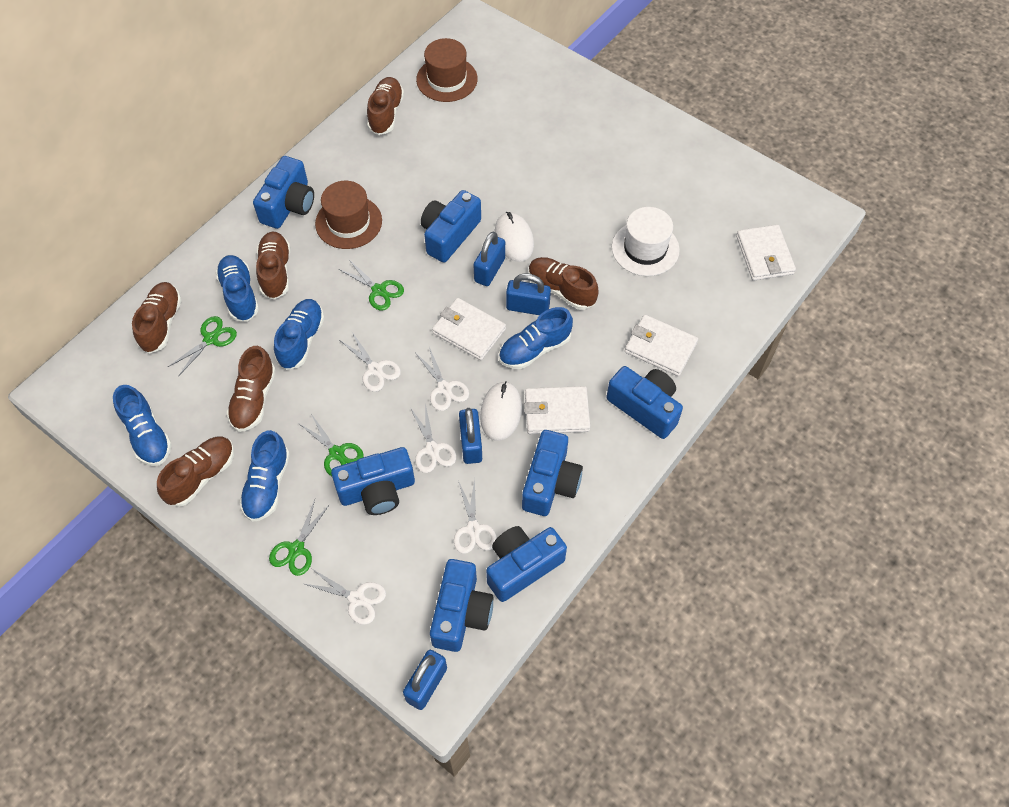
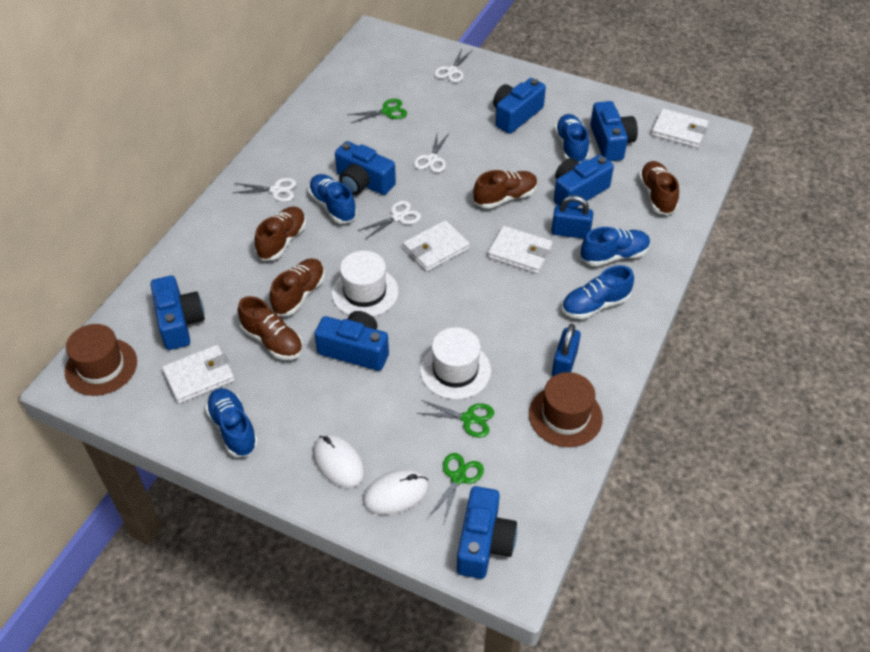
blue padlock: [403,650,447,710] [459,408,482,464] [474,232,505,286] [506,273,551,315] = 4 -> [551,195,593,239] [552,324,581,376] = 2
brown shoe: [132,282,182,354] [157,436,234,507] [227,346,276,432] [256,232,290,300] [367,77,404,135] [529,257,599,310] = 6 -> [238,296,303,360] [255,206,306,260] [270,258,325,316] [473,170,538,209] [639,161,679,215] = 5
green scissors: [168,316,237,376] [269,500,330,576] [298,414,364,476] [339,260,404,310] = 4 -> [348,99,407,123] [417,400,494,438] [428,453,484,523] = 3
white hat: [612,207,680,276] = 1 -> [331,251,398,317] [420,327,491,400] = 2
white scissors: [302,568,386,625] [341,332,401,392] [411,403,456,473] [416,347,469,411] [454,478,497,554] = 5 -> [233,178,297,202] [357,201,421,239] [414,133,449,173] [434,49,473,83] = 4

